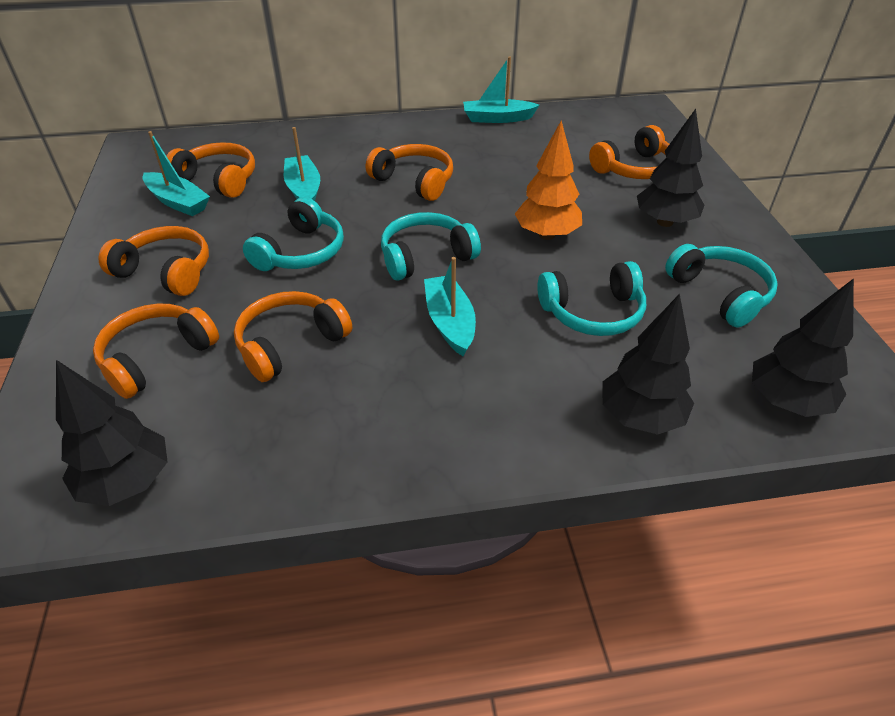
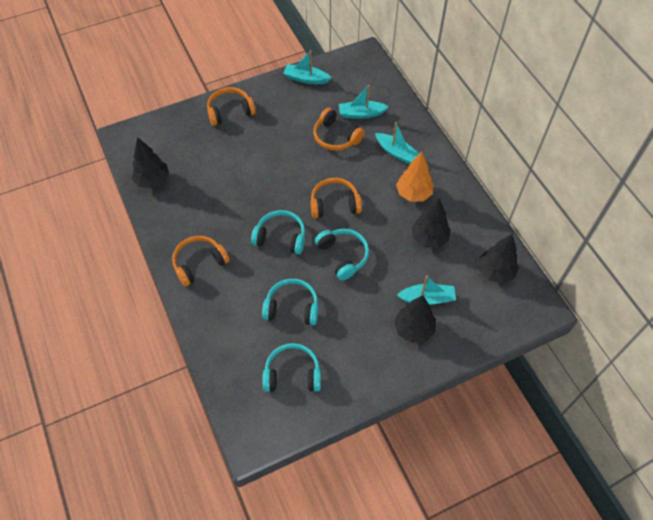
orange headphones: [93,304,219,399] [98,226,209,296] [167,142,255,198] [234,291,352,382] [366,144,453,201] [589,125,669,179] = 6 -> [172,236,230,286] [207,87,256,126] [311,178,362,218] [313,108,365,151] = 4

